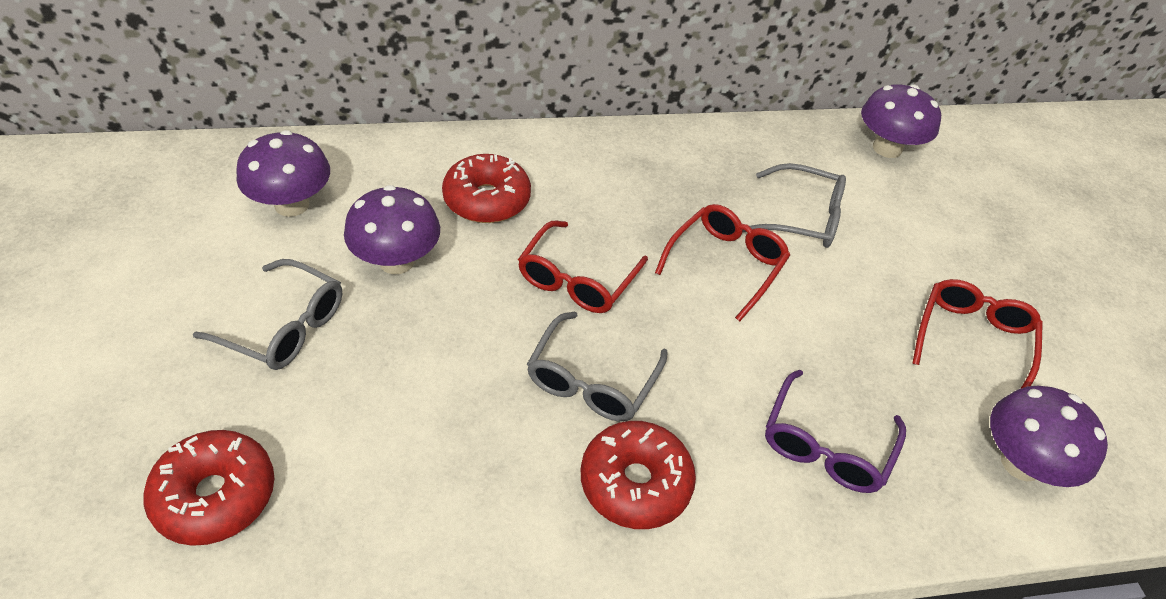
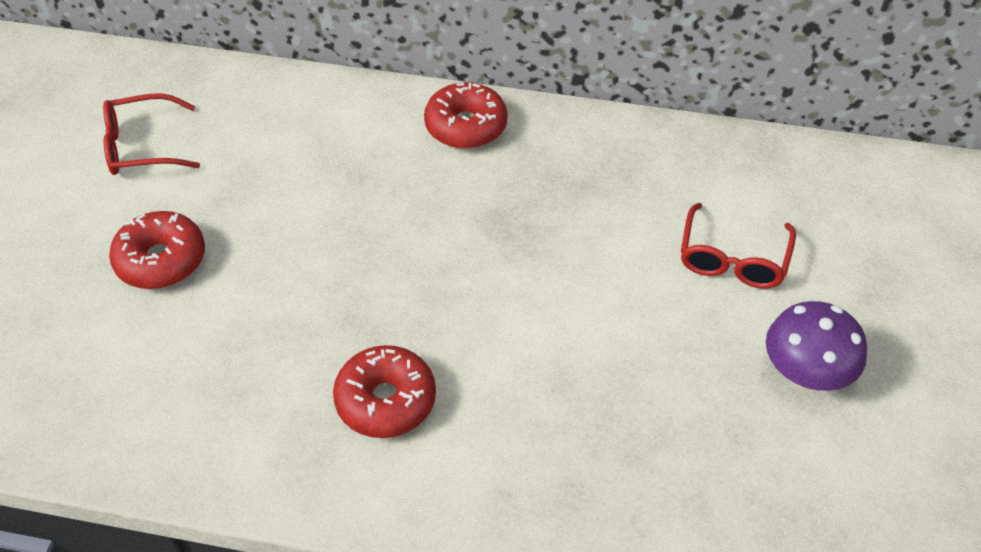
grey glasses: [193,259,342,370] [527,311,668,422] [742,163,846,248] = 3 -> none = 0
purple glasses: [765,370,906,493] = 1 -> none = 0
purple mushroom: [236,130,330,217] [344,185,440,274] [861,84,941,158] [990,386,1108,487] = 4 -> [766,301,867,391] = 1
red glasses: [518,221,648,313] [655,204,790,321] [912,279,1043,389] = 3 -> [103,93,200,175] [681,203,796,289] = 2

